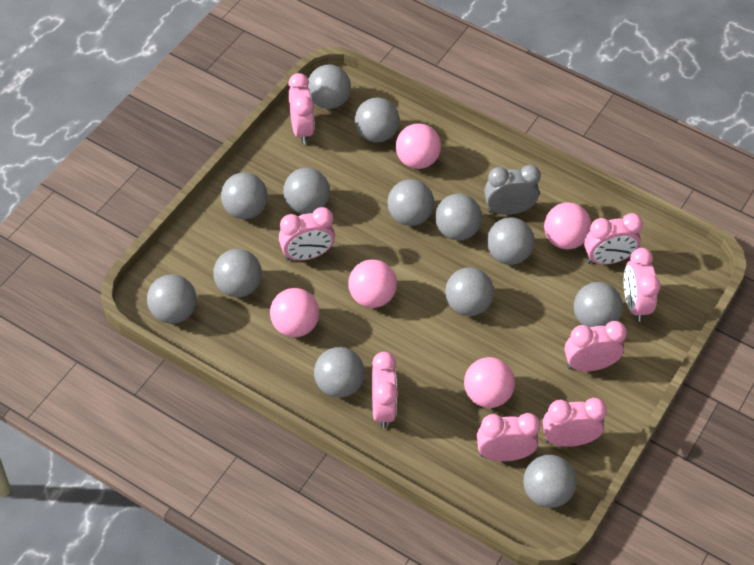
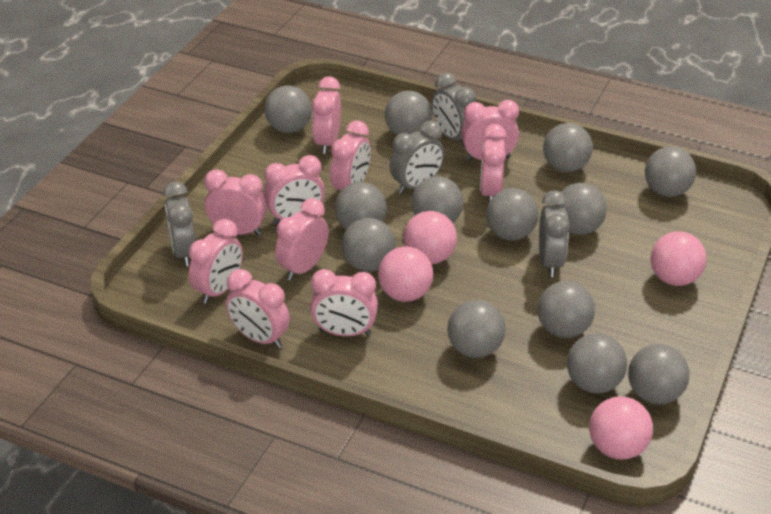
grey clock: [484,165,541,215] = 1 -> [163,182,196,267] [390,121,444,194] [432,72,476,147] [539,190,570,277] = 4
pink ball: [270,288,319,337] [348,259,397,308] [396,123,441,169] [464,357,515,408] [544,202,591,250] = 5 -> [378,246,433,302] [404,211,457,264] [589,396,653,460] [651,231,707,286] = 4
pink clock: [279,207,335,260] [288,73,315,144] [372,352,398,428] [477,413,540,461] [543,398,607,447] [565,321,627,371] [584,213,643,265] [624,248,661,322] = 8 -> [189,219,243,304] [204,169,267,235] [226,269,290,348] [264,155,325,224] [275,198,328,281] [310,269,378,336] [312,76,341,154] [330,120,370,190] [461,100,519,161] [480,124,506,204] = 10

